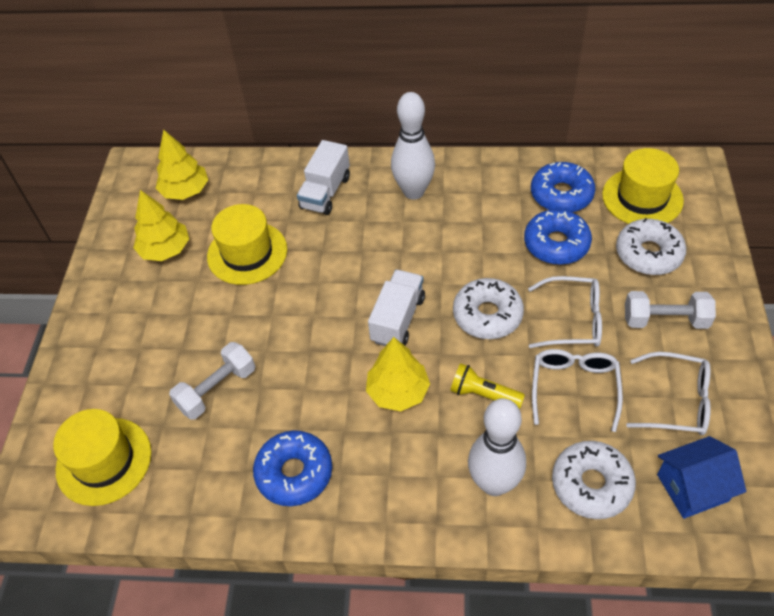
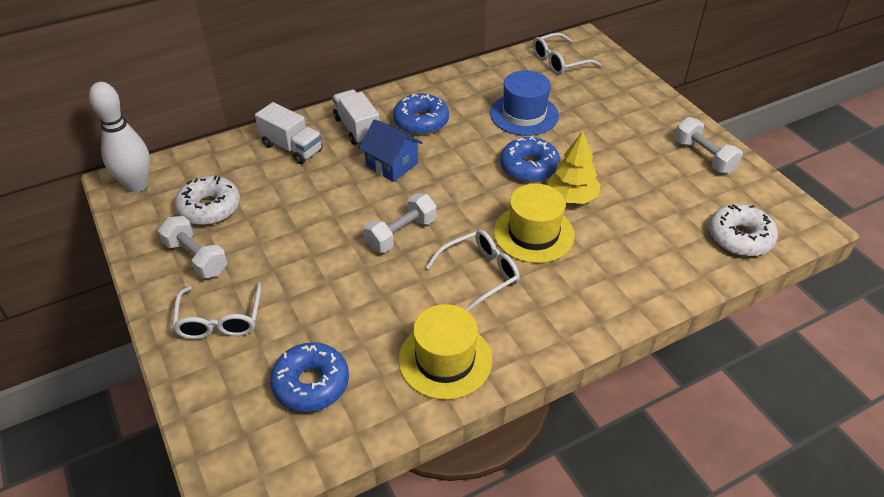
blue hat: none = 0 -> [490,70,559,136] = 1
white bowling pin: [391,92,435,200] [468,398,526,496] = 2 -> [89,82,150,192] = 1
white donut: [453,278,524,339] [552,441,636,519] [616,218,686,275] = 3 -> [175,176,240,225] [709,204,778,256] = 2
white dumbbell: [169,342,255,420] [625,291,716,329] = 2 -> [158,216,228,279] [364,193,437,253] [674,117,743,174] = 3
yellow flashlight: [450,363,525,409] = 1 -> none = 0
yellow hat: [53,409,151,506] [207,204,287,285] [602,148,684,224] = 3 -> [398,304,492,400] [493,184,575,263] = 2
yellow tree: [133,190,189,261] [156,129,208,200] [366,337,430,411] = 3 -> [547,131,601,204] = 1

